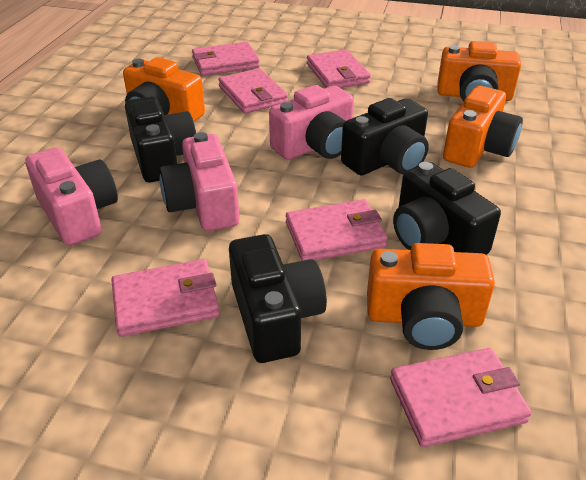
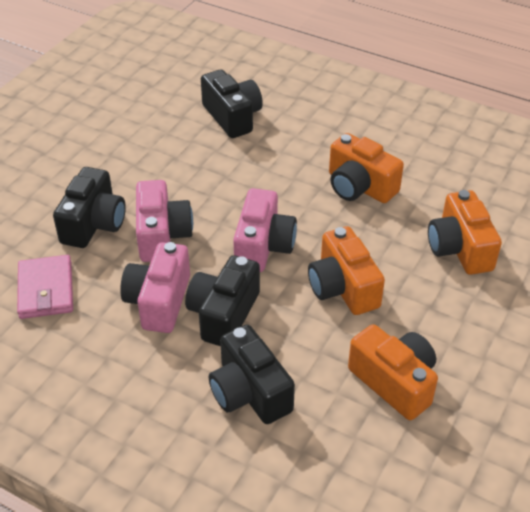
pink wallet: [111,259,220,337] [192,42,260,76] [218,68,288,114] [286,199,388,261] [307,49,371,88] [390,348,532,447] = 6 -> [17,255,73,319] = 1

